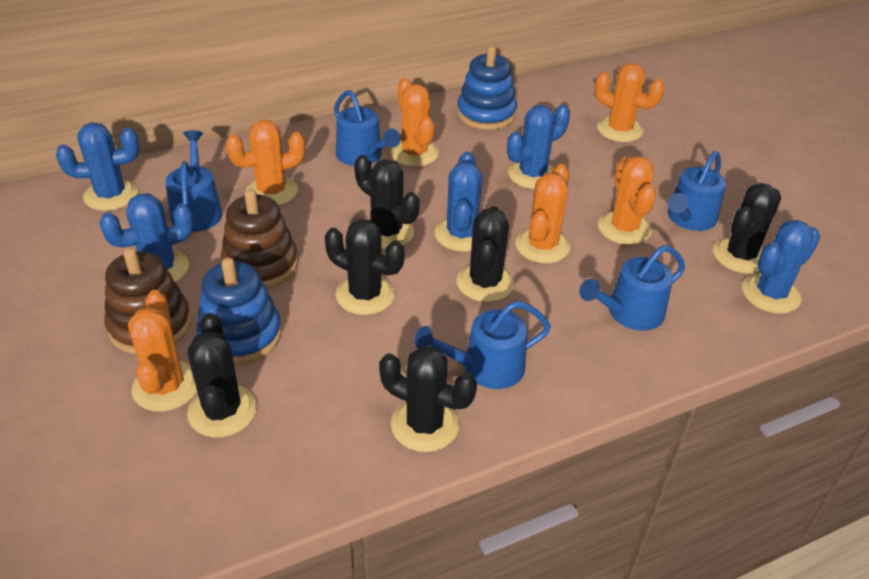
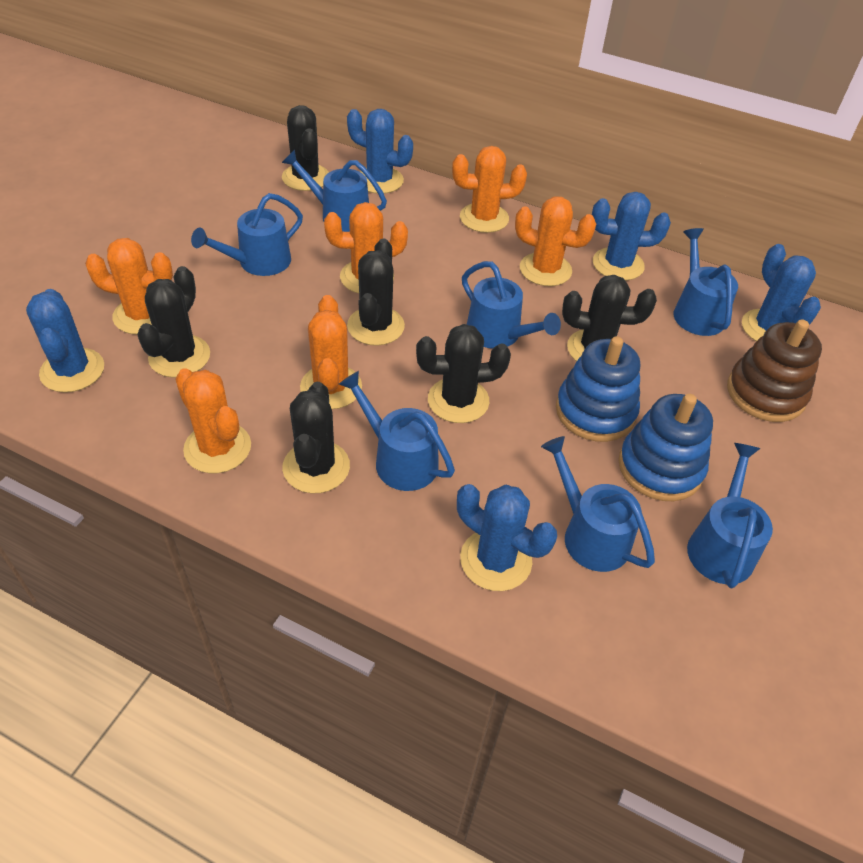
blue watering can: [165,130,223,232] [334,90,401,166] [414,301,551,389] [579,245,685,331] [668,151,726,231] = 5 -> [191,193,303,276] [282,150,387,232] [339,371,455,491] [462,261,561,349] [541,436,655,572] [674,228,738,336] [687,443,773,588] = 7
brown stacking toy: [105,248,191,354] [221,189,298,288] = 2 -> [727,319,822,422] = 1

